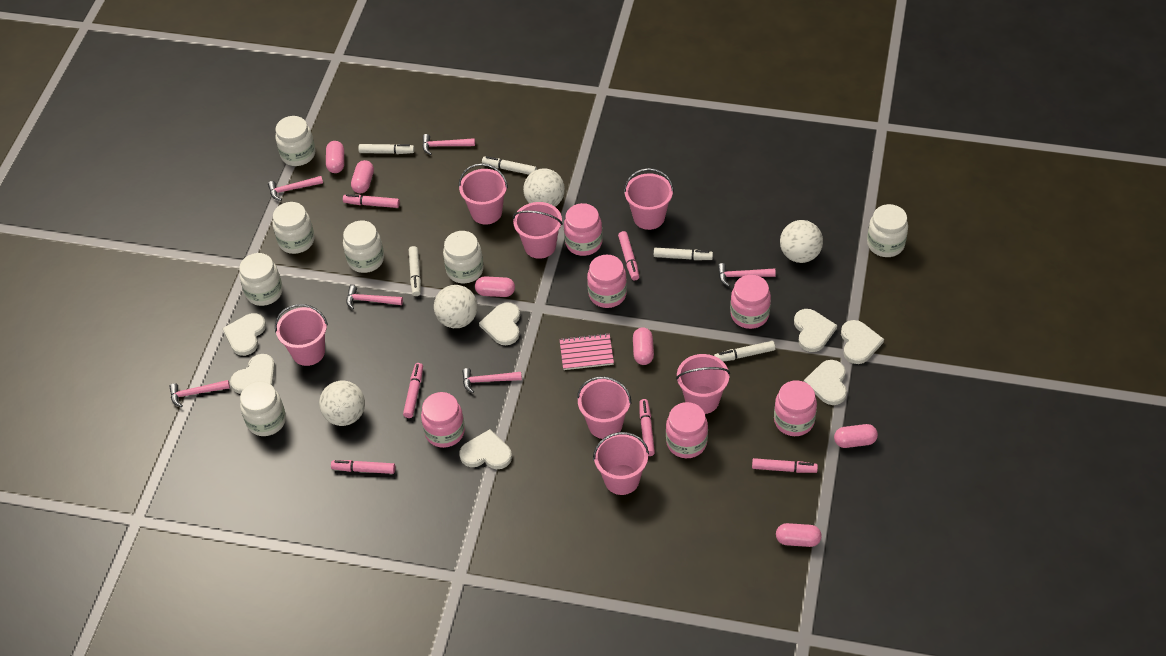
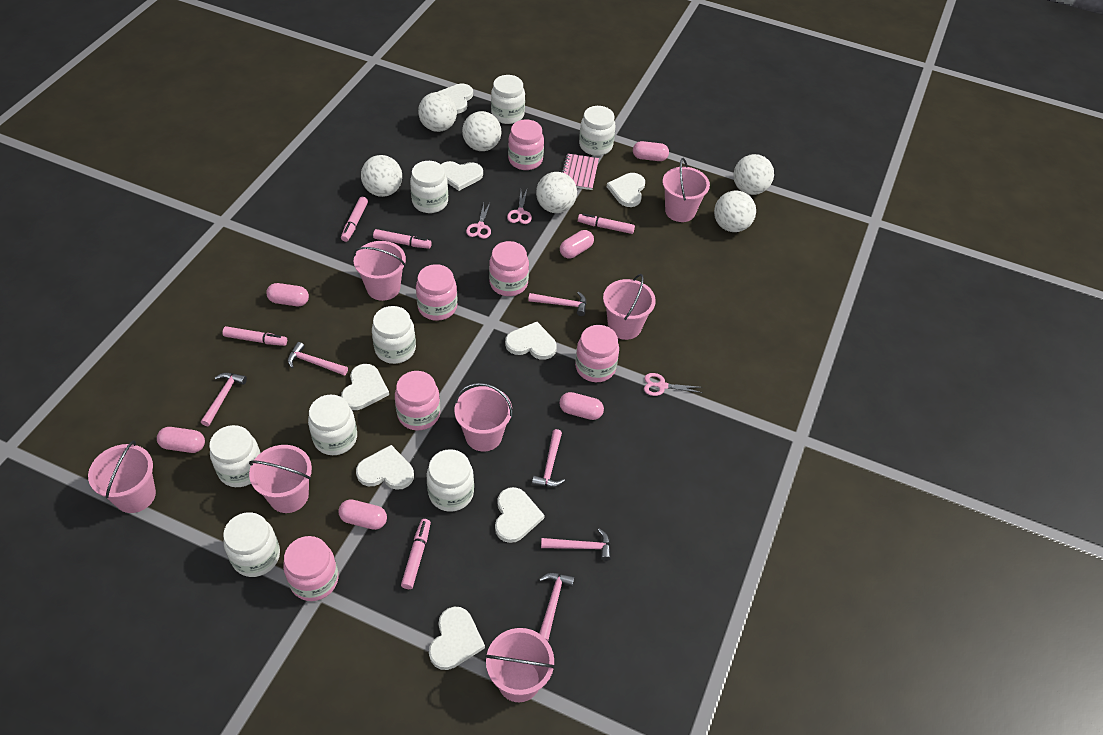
pink marker: [331,460,395,474] [343,194,400,208] [403,363,423,418] [618,231,639,280] [639,399,655,456] [752,458,818,473] = 6 -> [223,326,287,346] [341,197,368,242] [373,229,432,249] [401,519,431,589] [578,213,635,234] = 5
pink scissors: none = 0 -> [466,203,491,239] [507,190,532,224] [644,373,703,396] = 3
white ball: [319,381,365,426] [434,285,478,328] [523,168,565,207] [780,220,823,263] = 4 -> [361,155,402,197] [418,92,457,132] [462,111,501,151] [536,172,577,213] [714,191,756,232] [733,154,774,195] = 6
white heart: [222,313,266,356] [230,354,275,394] [459,429,512,469] [479,302,520,345] [794,309,837,352] [804,360,847,405] [841,320,884,364] = 7 -> [341,364,389,410] [356,445,414,490] [429,607,485,670] [438,83,473,114] [441,161,483,191] [495,487,545,543] [505,322,557,360] [607,173,645,207] = 8
white jar: [239,253,283,306] [240,381,286,436] [273,202,314,254] [275,116,315,166] [343,220,384,273] [443,231,484,283] [867,204,908,257] = 7 -> [209,425,261,487] [223,512,280,577] [308,395,357,455] [372,306,416,364] [410,161,448,213] [427,449,474,512] [491,75,525,124] [579,106,616,156] = 8
white marker: [358,144,415,154] [409,246,421,296] [482,156,537,175] [654,248,713,260] [714,341,775,362] = 5 -> none = 0

